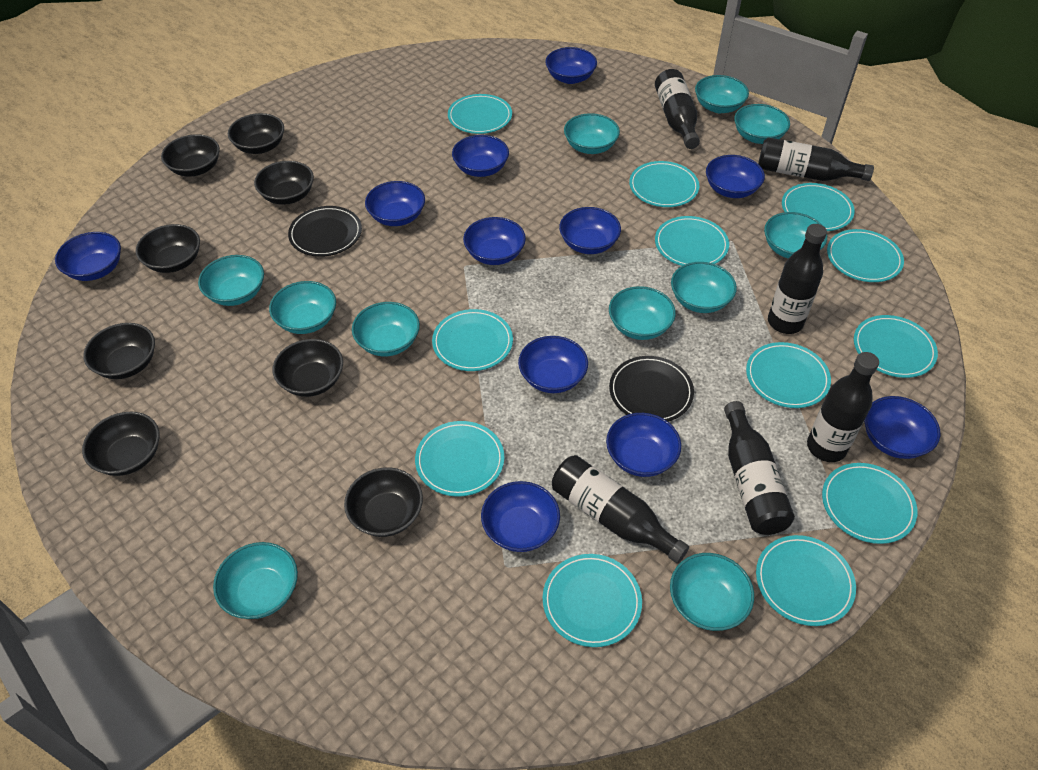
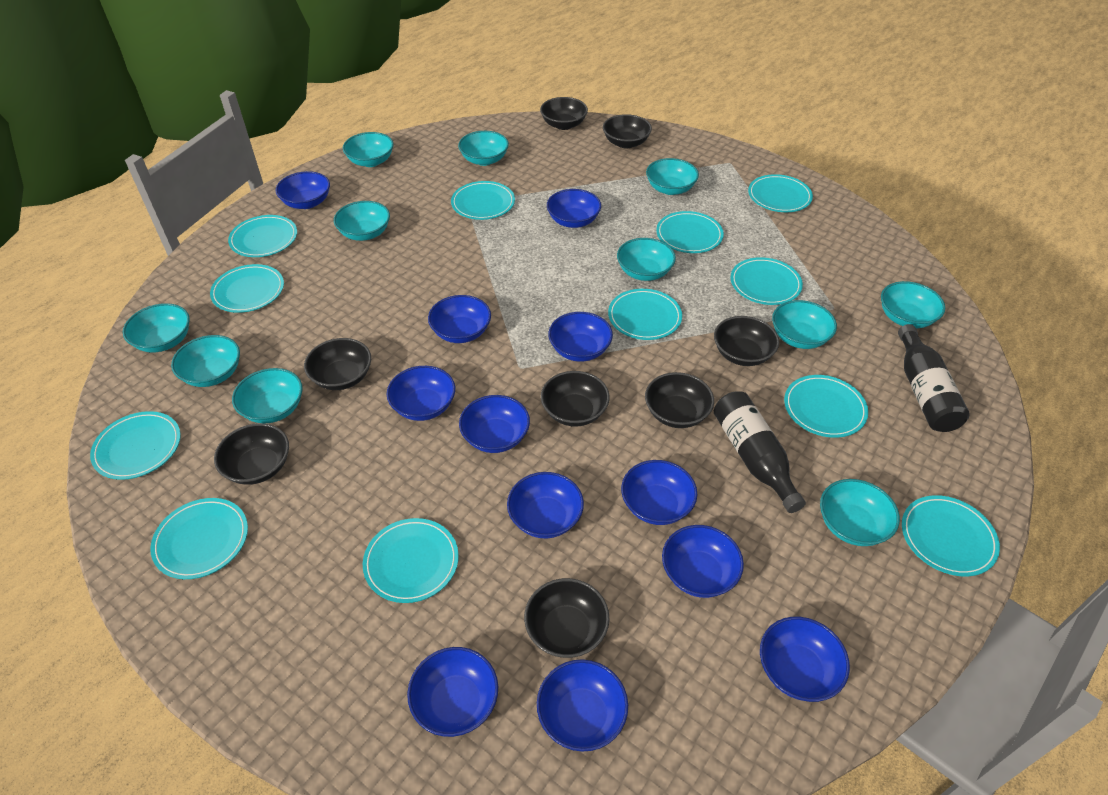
black bottle: [552,455,689,564] [655,69,700,149] [724,401,795,535] [758,137,874,181] [768,224,827,334] [807,352,879,462] = 6 -> [714,391,806,513] [898,324,970,432] = 2
black plate: [288,206,362,257] [609,356,694,422] = 2 -> none = 0
blue bowl: [55,232,121,281] [365,181,425,226] [452,135,509,177] [463,217,526,265] [481,481,560,552] [518,336,588,393] [546,47,597,84] [559,207,621,254] [606,413,681,477] [706,155,765,198] [864,396,940,459] = 11 -> [275,171,330,209] [386,366,455,421] [407,647,498,737] [428,295,491,343] [459,395,530,453] [507,472,584,539] [537,659,628,752] [547,189,601,228] [548,312,613,362] [621,460,697,525] [662,525,744,598] [760,617,850,702] = 12

